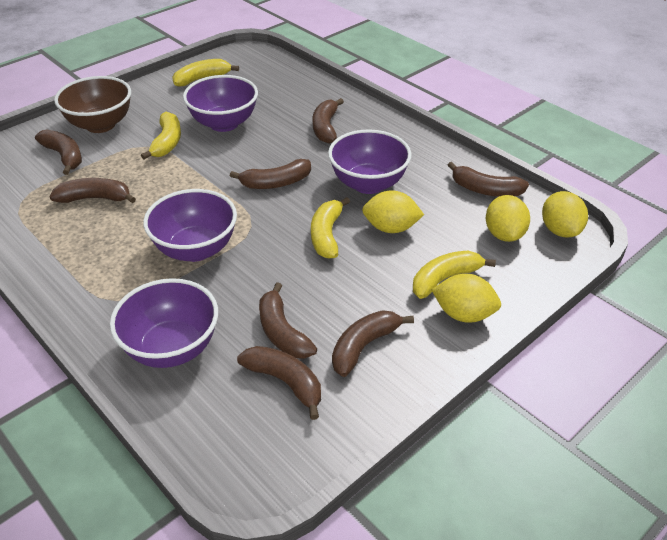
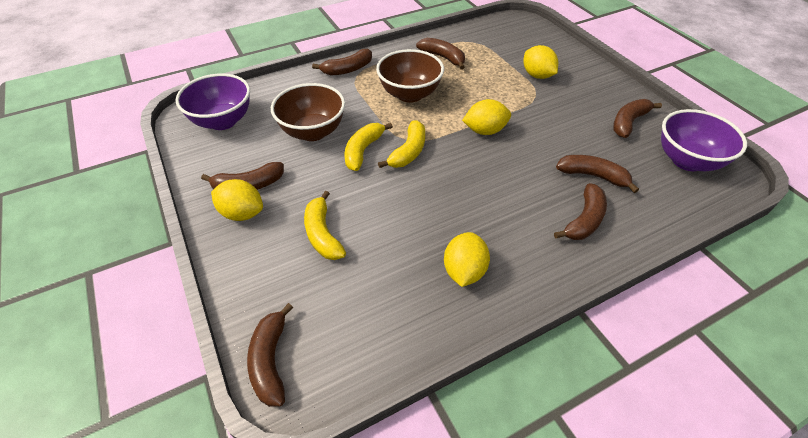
brown banana: [35,129,82,175] [50,178,136,203] [230,159,311,189] [237,346,321,420] [259,282,317,359] [313,98,344,144] [332,310,414,377] [448,162,529,197] = 8 -> [201,162,284,190] [247,303,293,407] [312,49,372,75] [416,38,465,69] [554,183,607,240] [556,155,639,193] [613,99,662,138] = 7
brown bowl: [54,76,131,133] = 1 -> [271,83,345,141] [376,49,444,103] = 2
purple bowl: [110,278,218,368] [143,189,237,262] [183,75,258,132] [328,129,412,194] = 4 -> [175,73,250,130] [661,109,747,171] = 2
yellow banana: [141,112,181,159] [172,59,239,87] [311,197,350,259] [413,251,496,299] = 4 -> [304,191,346,260] [344,123,393,171] [378,120,425,168] = 3

